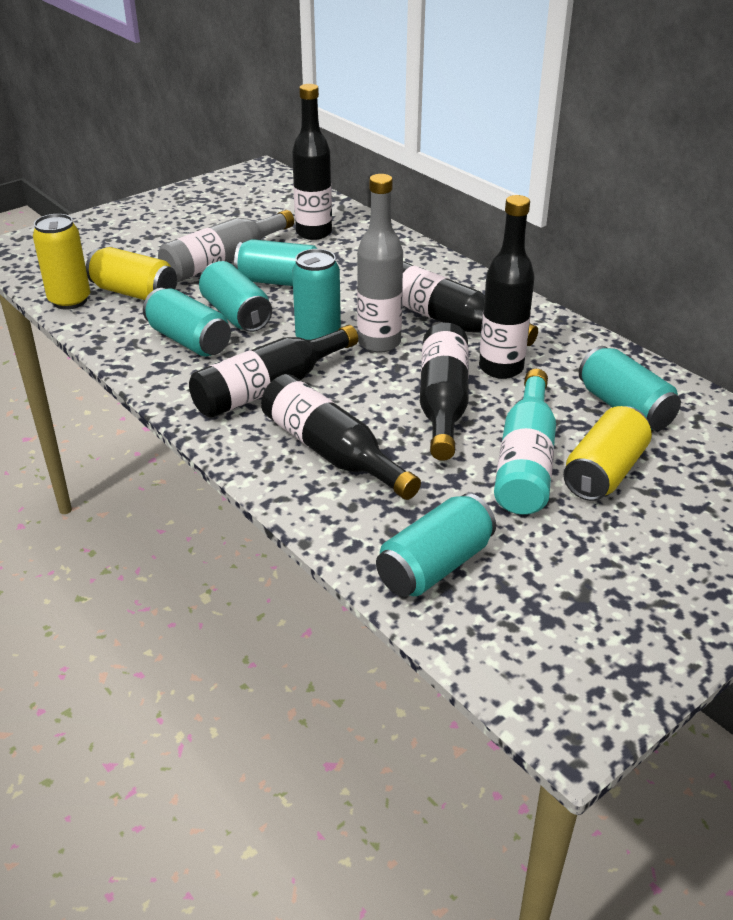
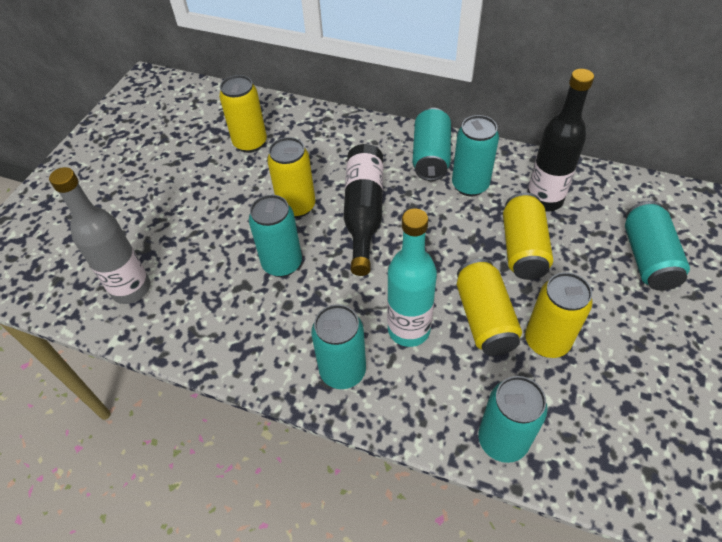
black bottle: [189,325,358,418] [261,374,421,500] [292,84,332,240] [402,262,538,346] [420,323,469,461] [479,195,535,379] = 6 -> [343,144,383,276] [527,69,594,212] = 2
grey bottle: [158,210,294,282] [357,174,403,353] = 2 -> [49,167,150,304] = 1
yellow can: [33,214,90,310] [86,247,177,300] [563,406,652,501] = 3 -> [219,75,267,153] [267,137,315,218] [457,259,522,356] [503,193,553,280] [525,272,593,358] = 5

